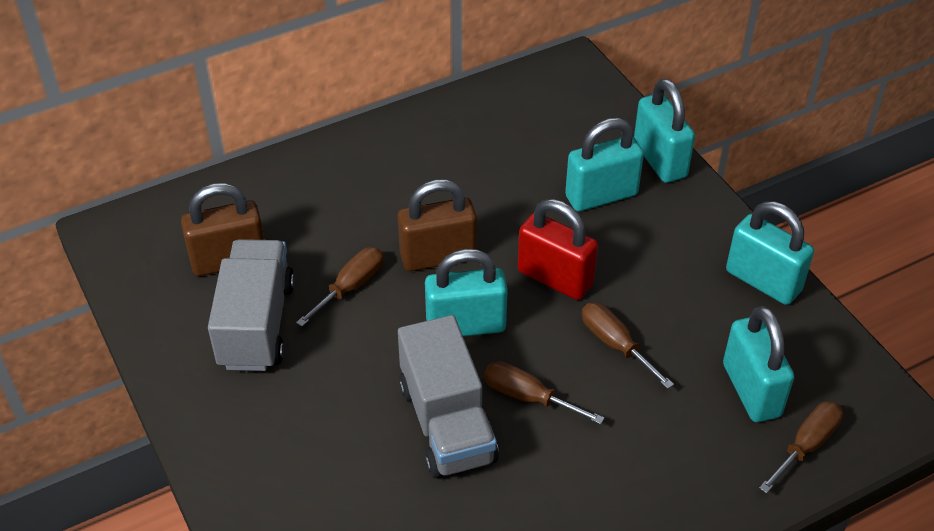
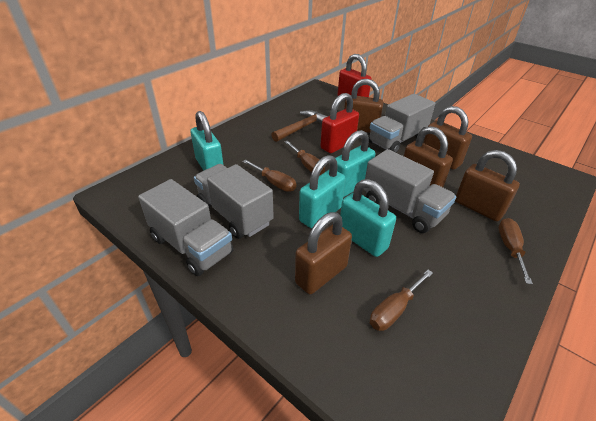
brown hammer: none = 0 -> [271,110,328,142] = 1
brown padlock: [181,183,264,276] [398,179,477,271] = 2 -> [295,212,352,294] [344,79,384,133] [404,126,453,187] [424,106,472,170] [455,150,520,221] = 5
grey truck: [208,239,295,371] [398,315,499,478] = 2 -> [138,179,234,276] [194,164,274,239] [364,149,456,233] [368,94,435,153] = 4
red padlock: [518,199,598,300] = 1 -> [320,93,359,153] [338,54,372,97] = 2
turquoise padlock: [425,249,508,336] [565,118,644,211] [634,78,695,183] [723,306,794,422] [726,201,814,305] = 5 -> [190,111,223,171] [299,155,346,228] [335,130,375,197] [340,179,396,257] = 4

